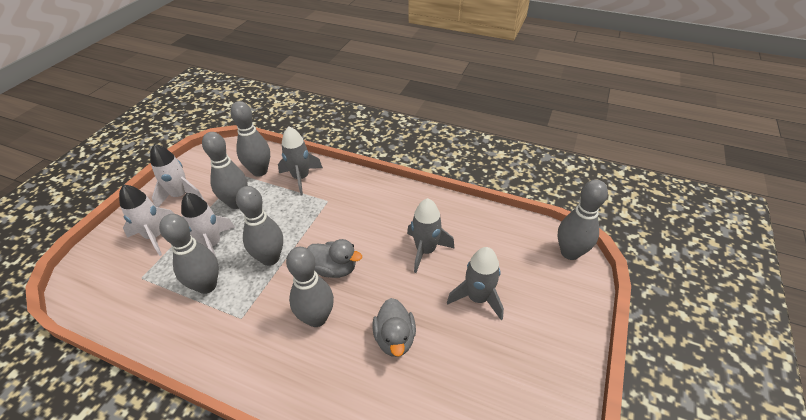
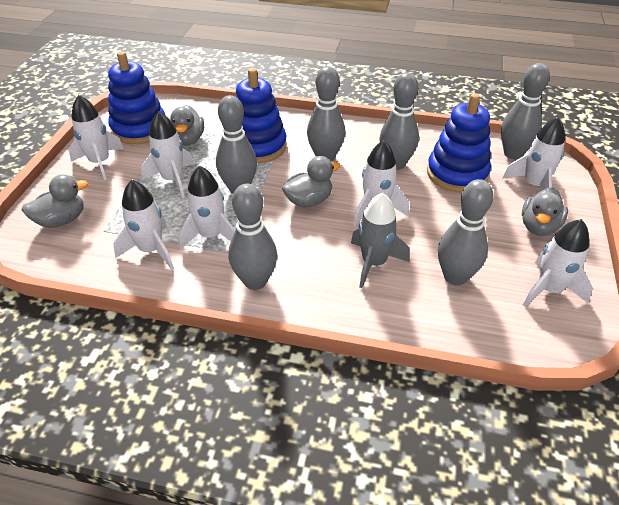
blue stacking toy: none = 0 -> [108,51,165,144] [236,68,287,163] [427,93,491,193] = 3
grey duck: [307,239,362,278] [373,298,416,357] = 2 -> [22,174,88,228] [170,105,204,146] [282,156,340,208] [522,188,568,236] = 4
grey rocket: [278,126,323,195] [407,198,455,273] [447,247,504,320] = 3 -> [351,193,410,288] = 1
white rocket: [119,185,174,256] [150,144,204,207] [181,193,235,257] = 3 -> [68,95,124,180] [113,180,174,269] [141,111,194,198] [178,166,235,249] [353,140,409,226] [502,117,565,191] [523,219,593,307] = 7

